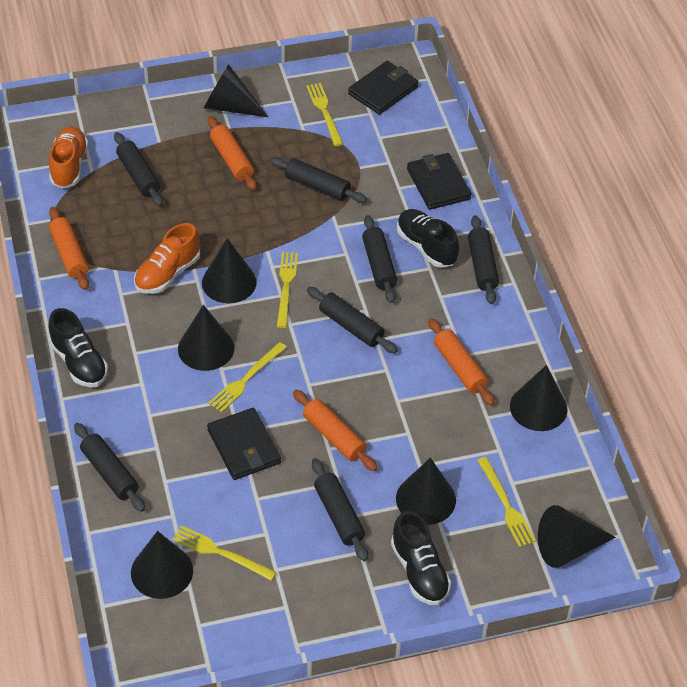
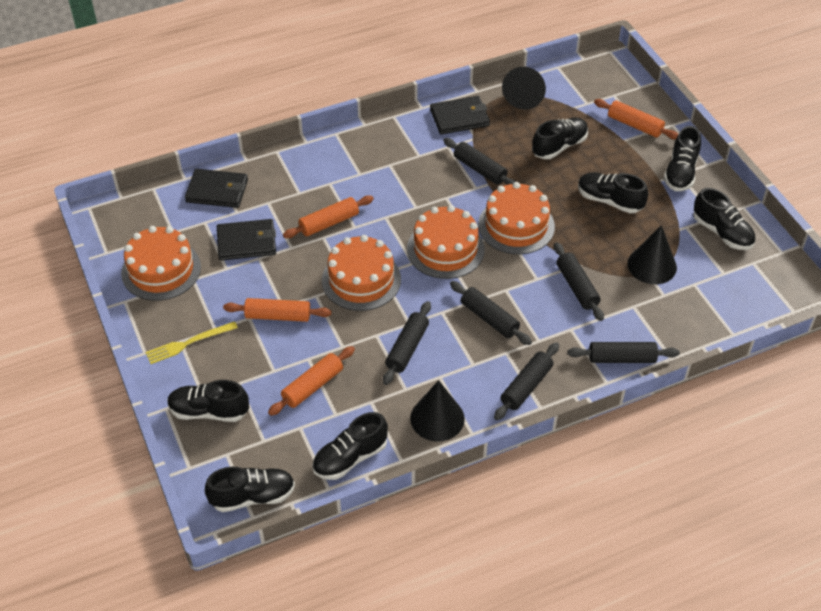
black cone: [131,531,193,599] [178,305,234,371] [202,238,257,303] [204,64,268,117] [396,458,456,525] [510,365,568,431] [538,505,616,568] = 7 -> [410,380,465,441] [502,67,546,110] [627,225,677,284] = 3
black rolling pin: [74,423,145,512] [114,132,163,206] [269,157,367,203] [307,287,398,354] [312,458,368,562] [362,215,397,303] [468,215,499,304] = 7 -> [383,301,431,385] [443,138,516,185] [450,281,532,345] [494,342,559,420] [554,242,604,321] [567,342,680,363] = 6
black shoe: [48,308,108,387] [391,511,451,605] [397,209,459,268] = 3 -> [167,380,249,422] [205,467,295,512] [312,412,388,480] [532,118,588,159] [578,172,648,214] [664,126,701,191] [693,188,755,250] = 7
orange cake: none = 0 -> [121,226,201,301] [322,235,401,311] [407,205,485,279] [478,182,555,254] = 4
orange shoe: [49,126,88,188] [134,223,200,294] = 2 -> none = 0
yellow fork: [172,525,277,581] [209,342,287,413] [277,252,298,328] [306,83,343,146] [477,457,536,547] = 5 -> [146,321,238,364] = 1

